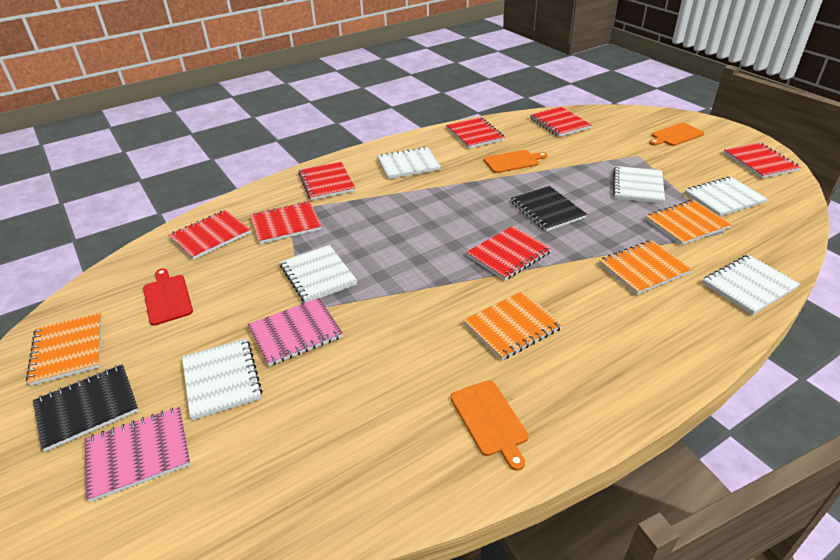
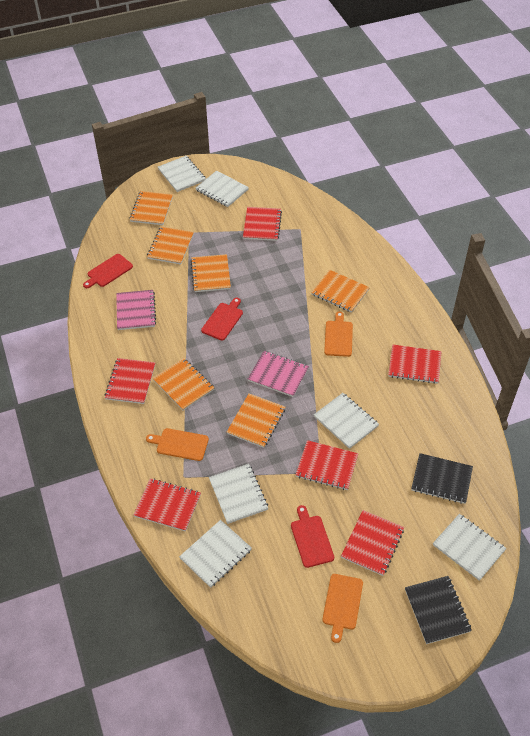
orange notebook: [26,313,102,386] [463,291,563,360] [599,240,692,295] [645,200,732,245] = 4 -> [130,191,173,225] [147,226,194,264] [152,358,214,411] [191,254,231,292] [227,393,285,448] [311,270,370,313] = 6
red cutting board: [143,269,193,326] = 1 -> [83,254,133,288] [201,298,243,340] [291,505,334,568] = 3
red notebook: [169,210,251,260] [250,201,322,244] [298,162,355,200] [447,117,505,148] [466,226,552,280] [530,107,591,137] [723,142,800,178] = 7 -> [105,358,155,404] [134,478,201,531] [243,207,282,241] [295,440,358,490] [341,510,404,576] [388,344,442,384] = 6

